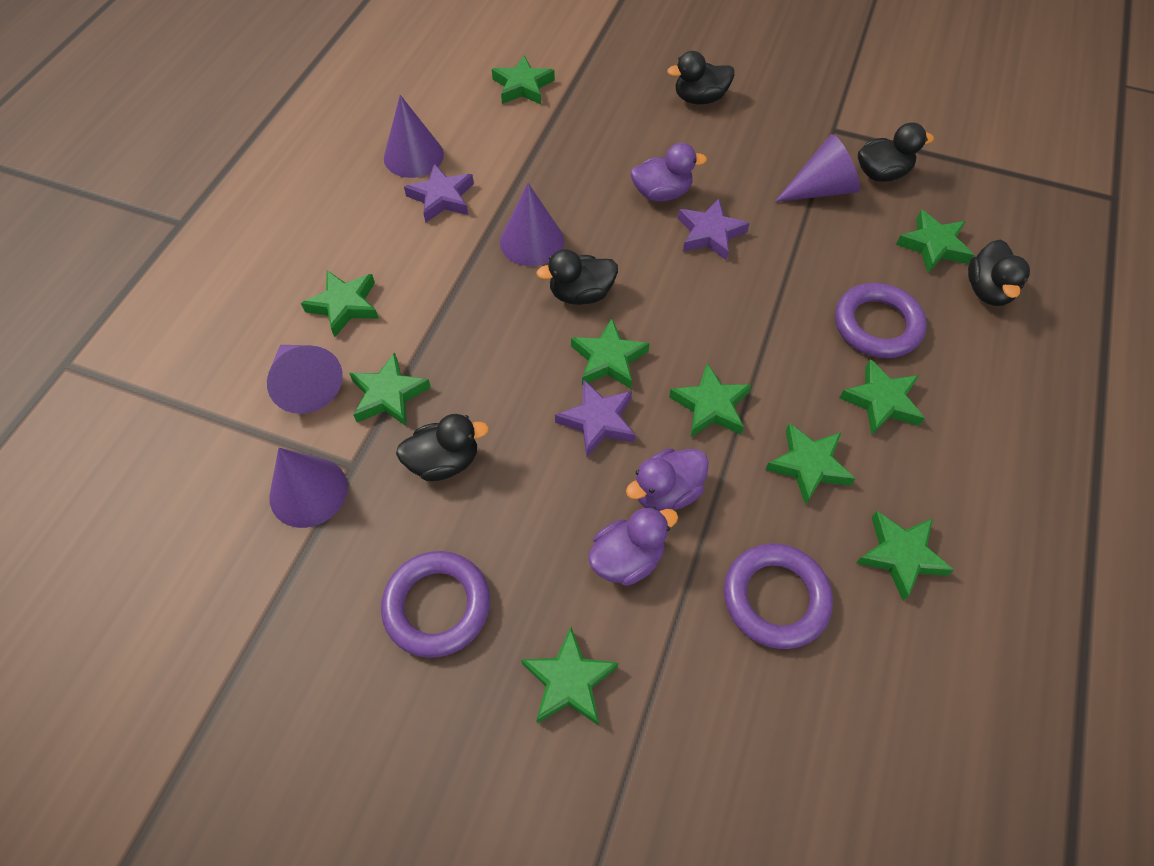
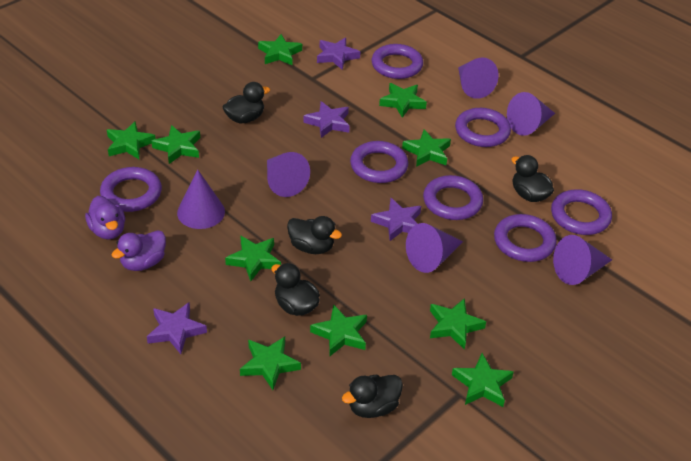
purple cone: [267,345,343,414] [269,448,348,528] [384,95,444,178] [500,183,564,266] [775,134,860,202] = 5 -> [177,169,225,229] [267,152,310,197] [406,223,463,273] [458,58,499,99] [507,92,555,136] [553,235,612,285] = 6
purple duck: [588,507,678,586] [626,448,709,511] [630,143,707,201] = 3 -> [85,196,125,239] [112,230,166,271] = 2
purple ring: [381,551,490,658] [724,543,833,649] [835,283,927,358] = 3 -> [100,167,162,212] [350,141,408,183] [372,44,423,79] [423,175,483,220] [455,108,511,147] [494,214,557,262] [551,189,612,235] = 7
purple star: [404,164,474,223] [555,379,636,457] [678,198,750,260] = 3 -> [147,302,207,354] [303,101,350,138] [317,38,360,69] [371,198,421,241] = 4

